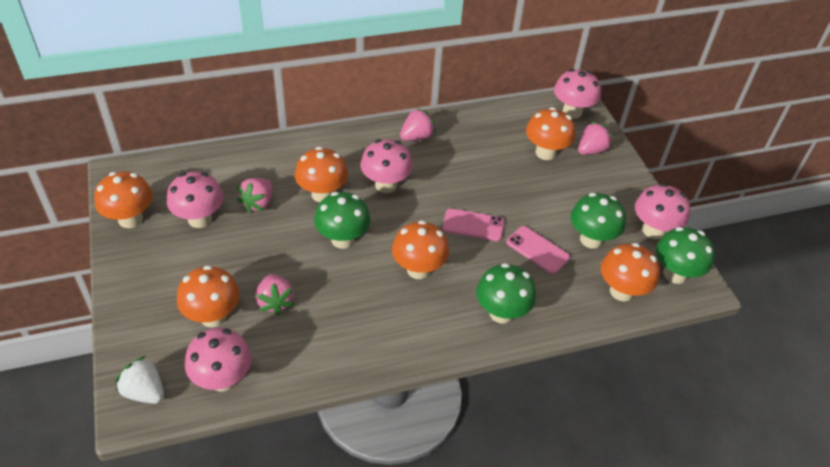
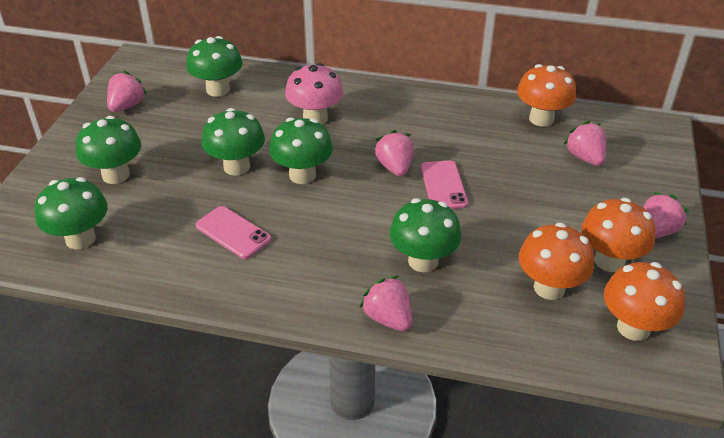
green mushroom: [314,192,370,249] [476,263,536,324] [571,193,626,249] [656,227,715,284] = 4 -> [35,177,108,249] [76,116,141,184] [186,36,243,97] [202,108,265,176] [269,117,333,184] [390,198,462,272] = 6
orange mushroom: [94,172,153,228] [177,265,240,327] [295,147,348,202] [392,220,449,279] [526,107,575,160] [601,243,660,301] = 6 -> [517,64,576,127] [519,223,594,300] [581,198,656,272] [604,262,685,341] = 4
pink mushroom: [167,172,224,228] [185,328,252,392] [361,139,413,193] [554,69,601,119] [635,183,690,239] = 5 -> [285,63,344,125] = 1
pink strawberry: [237,178,272,213] [255,274,294,315] [400,108,436,141] [578,121,613,155] = 4 -> [107,71,147,112] [360,276,412,332] [374,130,414,177] [564,121,606,166] [643,192,689,238] = 5
white strawberry: [115,356,164,404] = 1 -> none = 0

